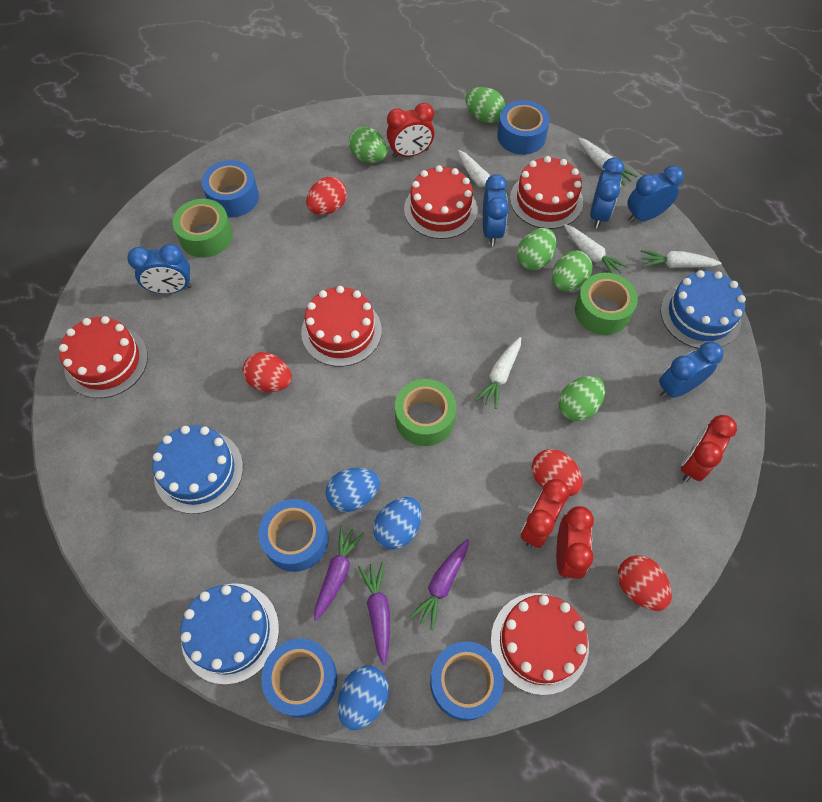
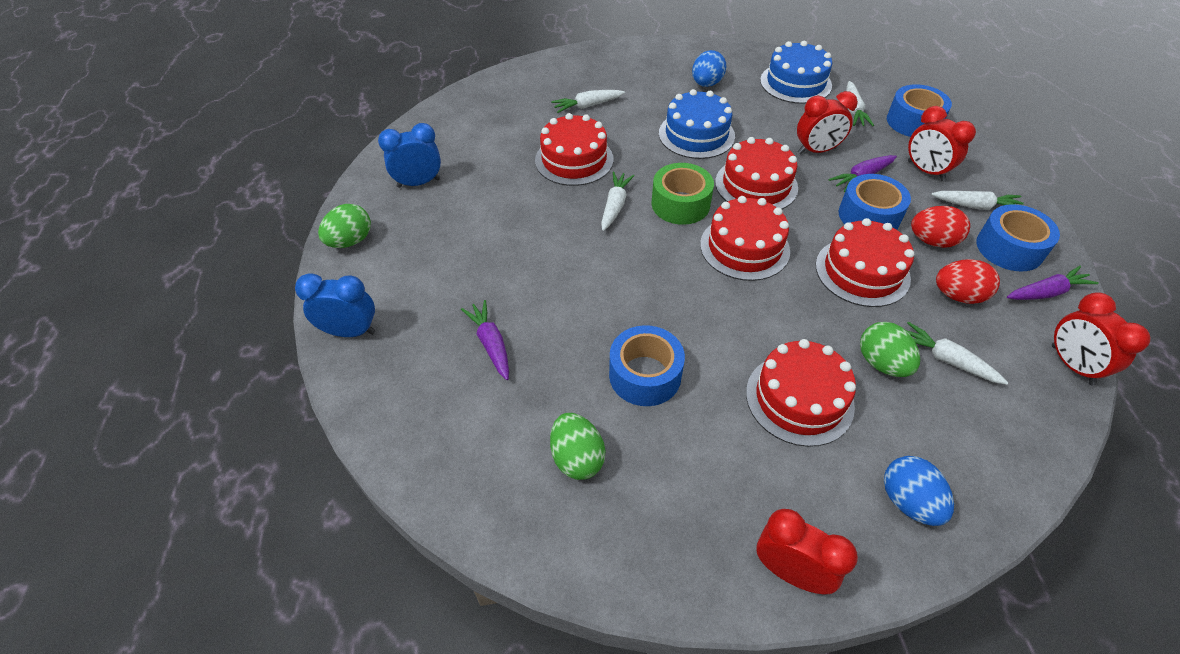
blue cake: [152,425,243,514] [180,583,279,685] [660,270,746,349] = 3 -> [659,89,735,159] [760,41,832,104] = 2
blue clock: [127,244,192,294] [483,174,509,246] [590,158,624,228] [627,165,684,222] [659,341,724,398] = 5 -> [295,273,376,337] [378,123,441,188] = 2
blue egg: [326,468,380,512] [338,666,389,730] [373,497,422,550] = 3 -> [692,50,726,87] [884,456,954,526] = 2
blue tape: [202,160,259,218] [258,499,329,572] [261,638,337,718] [430,641,504,721] [497,100,550,155] = 5 -> [609,325,685,406] [839,174,911,230] [887,84,952,137] [976,204,1060,272] = 4
green egg: [349,127,388,163] [465,87,505,123] [517,228,556,270] [552,251,593,291] [558,376,605,421] = 5 -> [318,204,371,248] [550,413,605,480] [860,322,920,377] = 3
green tape: [173,199,233,258] [395,379,456,446] [575,273,638,335] = 3 -> [652,163,714,225] = 1
red egg: [243,352,292,392] [306,177,347,215] [532,449,583,496] [618,555,672,611] = 4 -> [911,206,970,248] [936,259,1000,304] = 2

